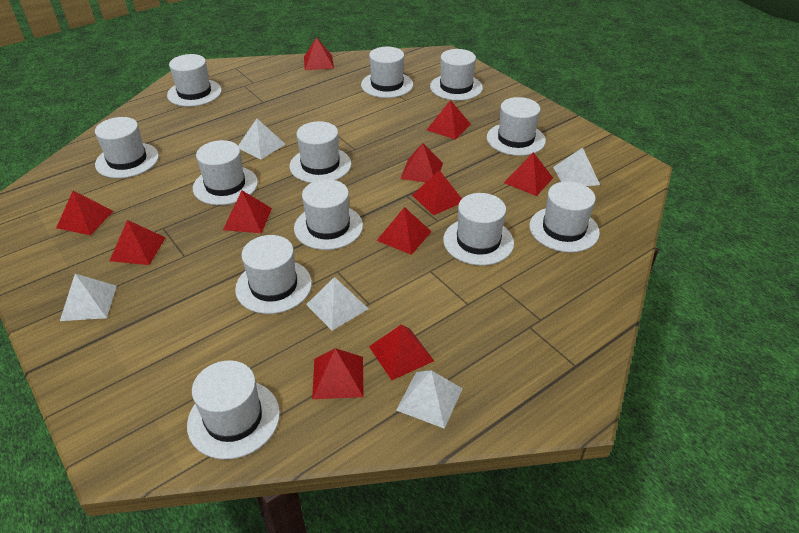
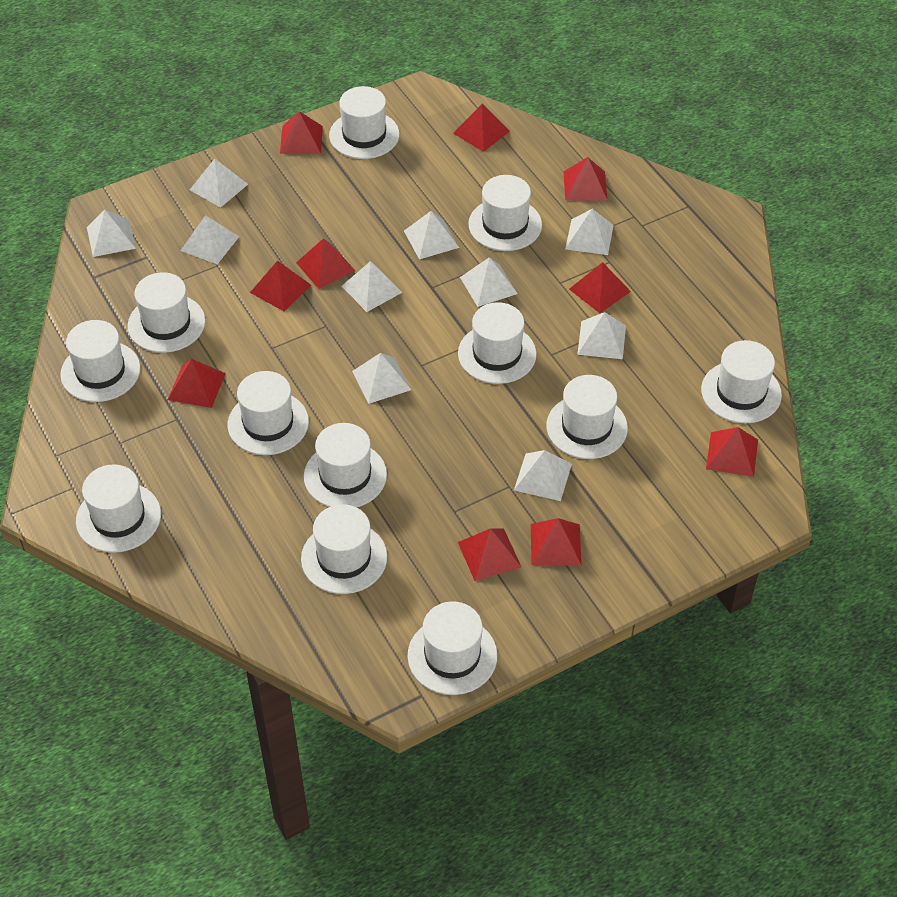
red pyramid: [56,191,113,235] [110,220,166,265] [223,190,272,233] [304,37,334,70] [312,348,364,399] [369,324,434,380] [377,207,432,255] [401,143,443,183] [412,170,462,215] [427,100,471,140] [504,152,553,196] = 11 -> [168,359,226,408] [250,261,311,311] [280,111,323,154] [296,238,355,289] [453,104,510,152] [458,528,521,581] [531,518,581,565] [563,157,607,201] [569,262,631,313] [706,427,758,477] = 10
white pyramid: [60,274,117,321] [238,119,286,160] [306,277,369,331] [396,370,463,429] [553,148,600,186] = 5 -> [87,210,136,257] [180,215,239,264] [190,159,248,208] [342,261,403,312] [352,353,411,404] [404,211,459,259] [460,257,518,307] [514,450,572,501] [565,209,614,255] [577,312,626,359] = 10

